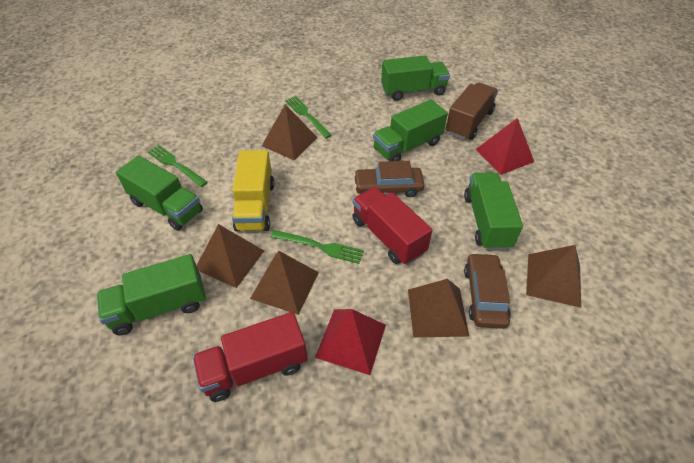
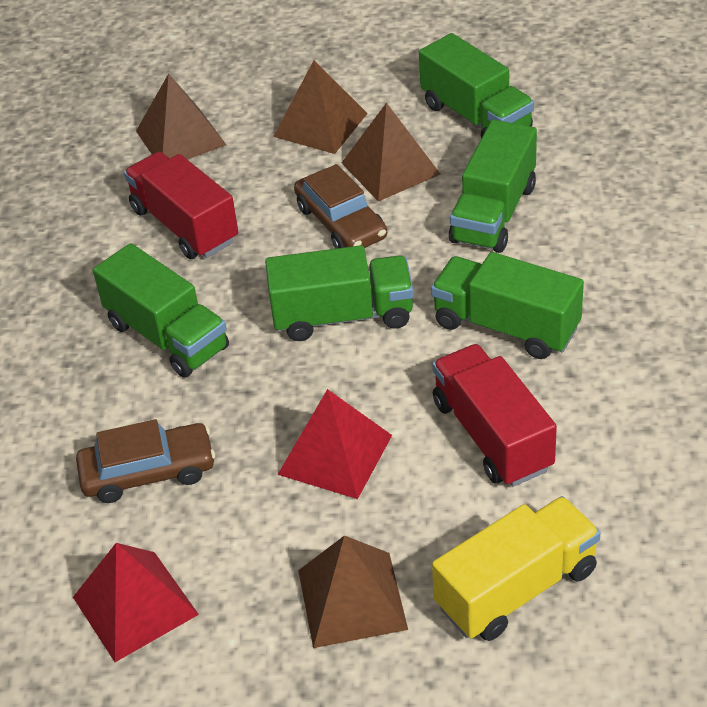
brown pyramid: [196,224,264,288] [250,251,319,315] [262,104,318,160] [408,279,469,337] [526,245,581,308] = 5 -> [136,73,226,159] [273,60,368,154] [298,535,408,648] [342,103,440,201] = 4
brown truck: [446,82,498,140] = 1 -> none = 0
green fork: [148,145,208,187] [270,230,364,264] [285,96,332,138] = 3 -> none = 0

